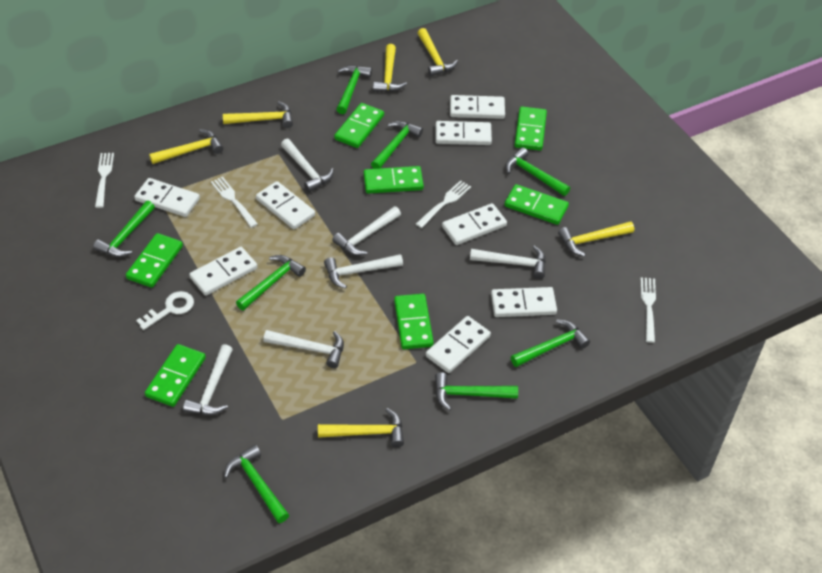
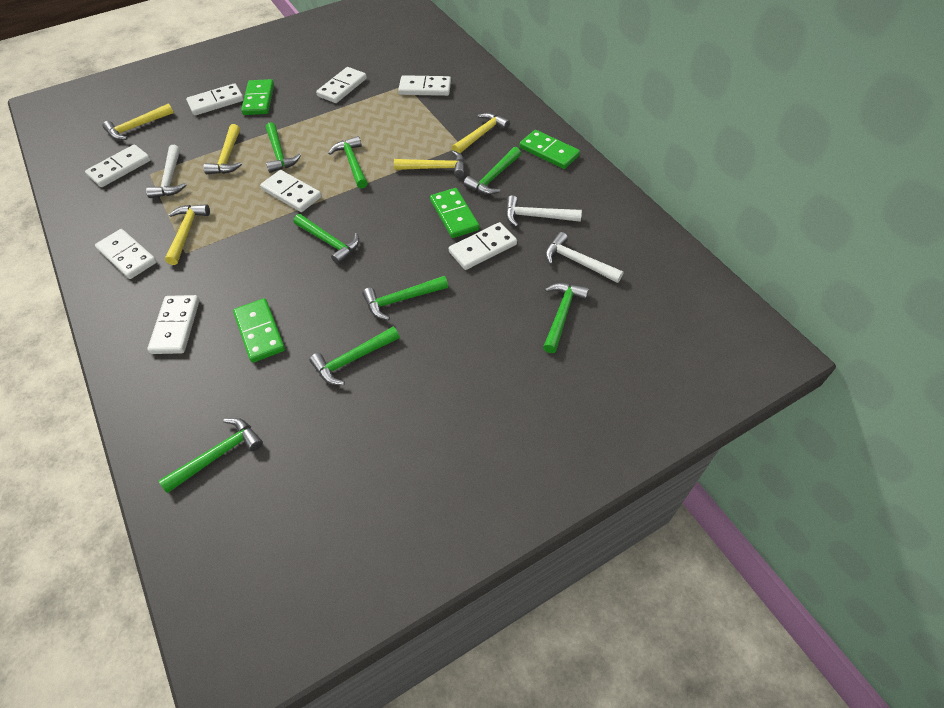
green domino: [126,233,183,288] [145,344,206,407] [334,103,384,148] [364,166,424,194] [394,294,434,349] [504,184,569,225] [515,106,547,151] = 7 -> [233,298,285,363] [241,79,274,115] [430,188,479,238] [519,130,580,169] = 4
white fork: [95,153,114,208] [211,176,258,228] [416,180,471,228] [641,277,656,343] = 4 -> none = 0
white hammer: [183,344,233,415] [263,330,344,368] [281,139,334,192] [324,254,403,289] [332,206,401,256] [470,246,546,279] = 6 -> [146,145,186,198] [505,195,582,227] [545,232,623,283] = 3
white key: [136,291,194,330] = 1 -> none = 0
yellow hammer: [149,129,223,164] [223,101,293,128] [318,408,404,447] [373,44,407,92] [418,28,458,76] [558,221,634,257] = 6 -> [103,103,174,140] [165,204,210,265] [203,124,242,174] [394,150,465,178] [452,112,510,153] = 5

